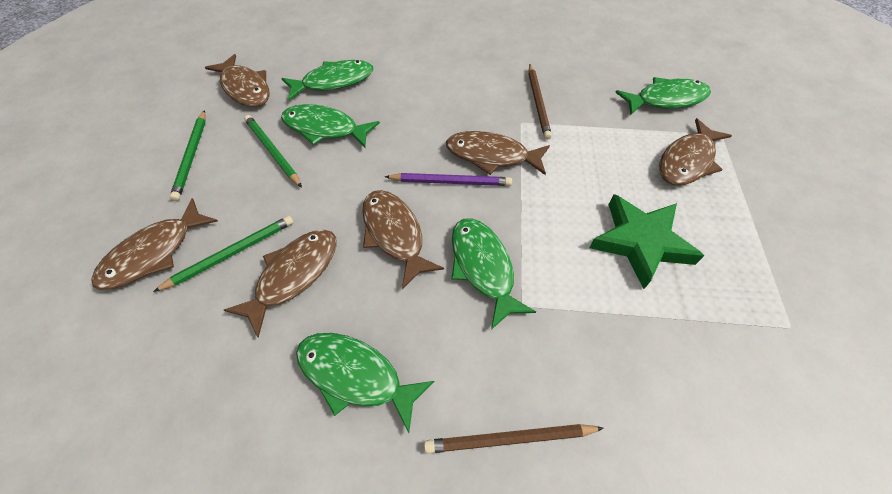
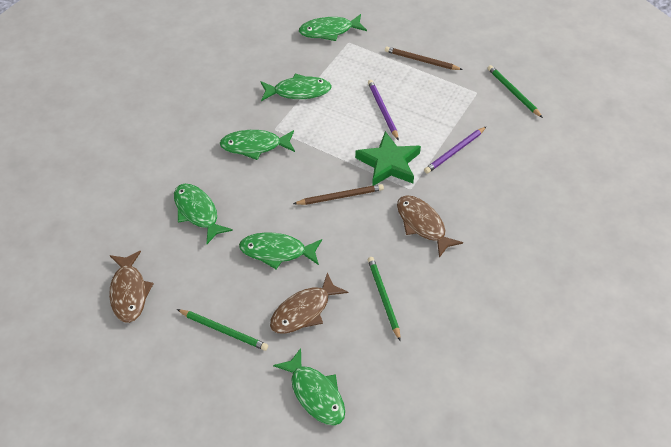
brown fish: [91,198,218,290] [205,54,269,107] [224,230,337,338] [362,190,444,289] [446,131,550,175] [659,118,732,186] = 6 -> [109,251,154,323] [270,272,348,334] [397,195,463,258] = 3
green fish: [281,60,373,100] [281,104,380,148] [296,333,435,433] [451,218,536,330] [615,77,711,115] = 5 -> [174,184,233,244] [220,130,295,160] [239,233,322,269] [260,74,332,101] [273,348,345,425] [299,14,367,41] = 6
purple pencil: [385,173,512,186] = 1 -> [368,80,399,141] [424,126,487,174] = 2

